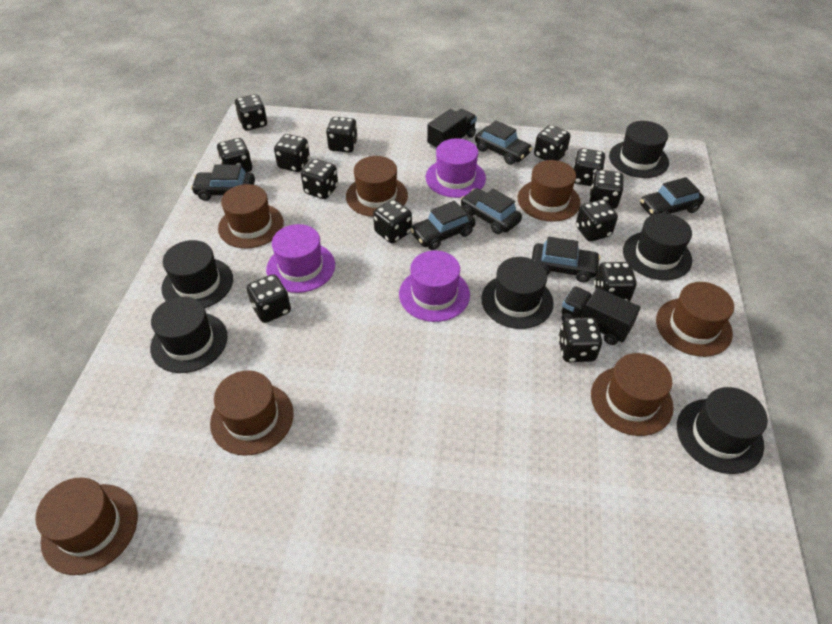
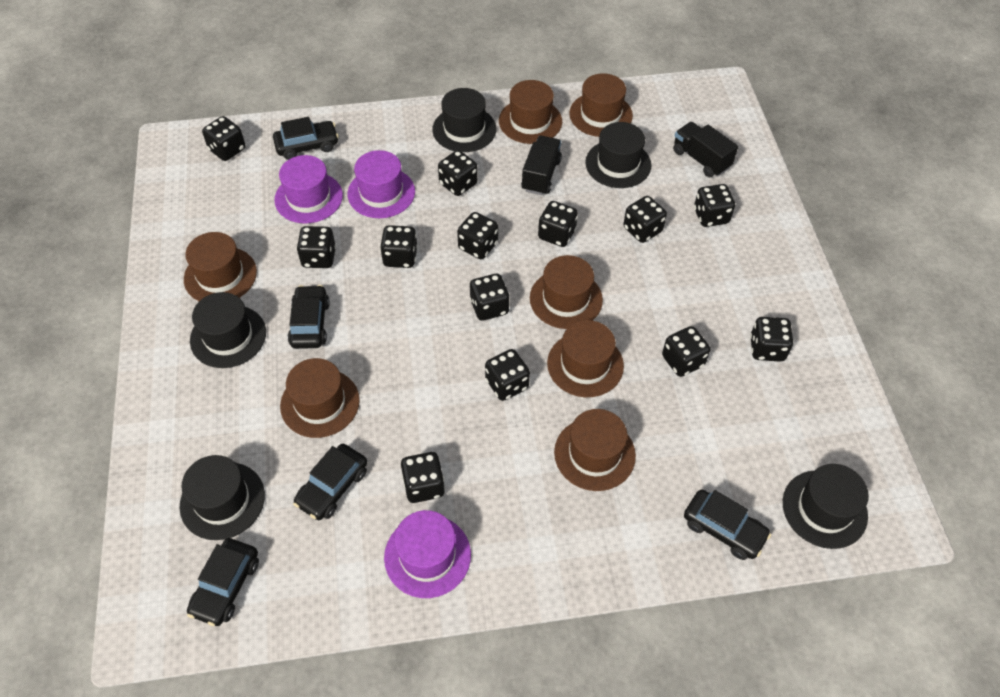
black car: [191,165,255,201] [410,201,476,250] [461,188,522,234] [475,120,532,165] [532,237,601,282] [640,177,704,216] = 6 -> [187,538,259,626] [273,117,339,160] [288,285,330,349] [293,444,367,520] [684,489,771,560] = 5
black hat: [150,297,228,373] [161,240,233,308] [481,257,553,329] [609,121,669,178] [623,213,692,280] [677,387,768,474] = 6 -> [179,455,265,540] [190,292,266,368] [432,88,496,152] [585,122,651,188] [783,464,869,549] = 5

